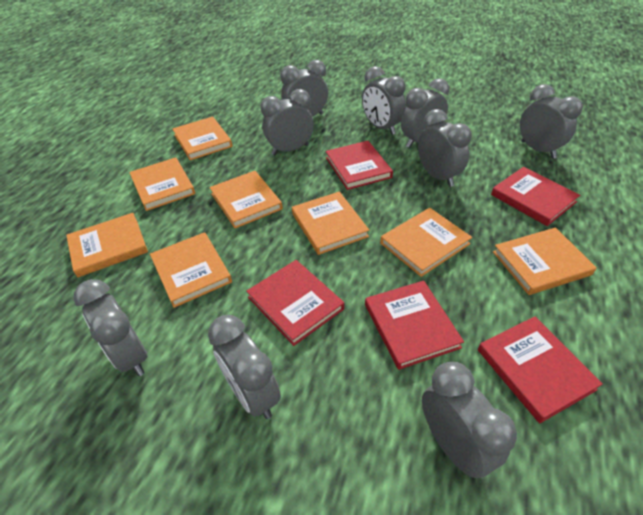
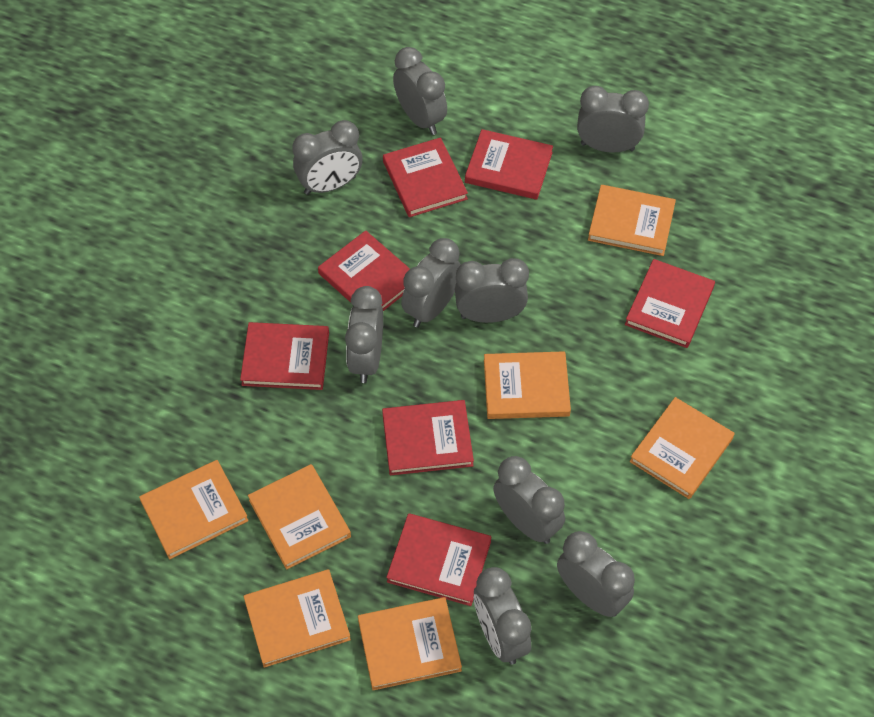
orange book: [66,213,148,277] [129,157,195,211] [150,232,232,308] [172,117,232,160] [210,171,283,228] [292,191,369,255] [380,208,472,277] [493,228,597,295] = 8 -> [139,460,248,559] [243,569,351,668] [248,464,351,570] [358,597,462,690] [484,351,571,419] [588,185,676,256] [630,397,734,499] = 7
red book: [246,260,344,346] [326,141,393,190] [365,281,464,370] [478,317,603,423] [491,167,580,226] = 5 -> [240,322,329,390] [318,230,410,311] [382,400,474,476] [383,137,468,217] [386,513,491,606] [465,129,553,200] [625,259,715,348] = 7

